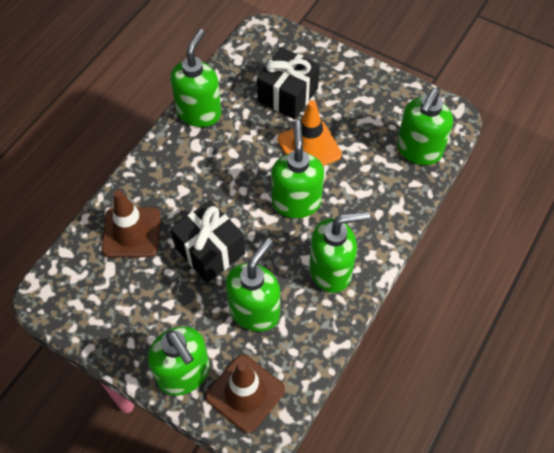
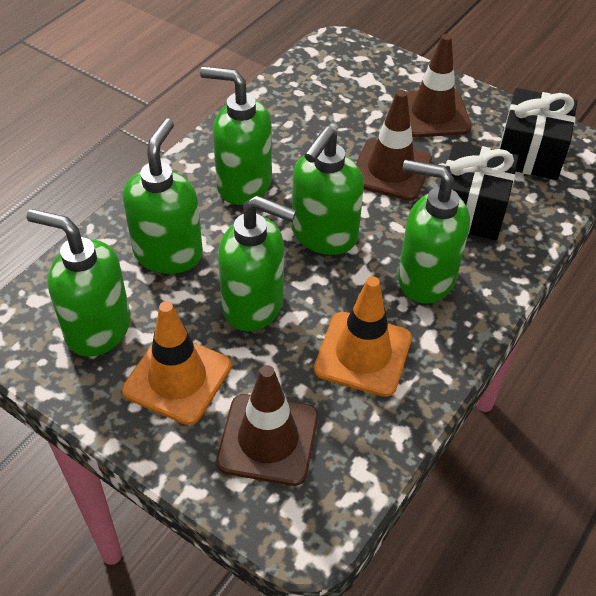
brown traffic cone: [102,190,161,257] [205,354,285,433] = 2 -> [216,365,318,486] [356,90,432,201] [406,34,472,137] = 3
orange traffic cone: [278,100,342,166] = 1 -> [122,301,231,425] [314,276,412,397] = 2

